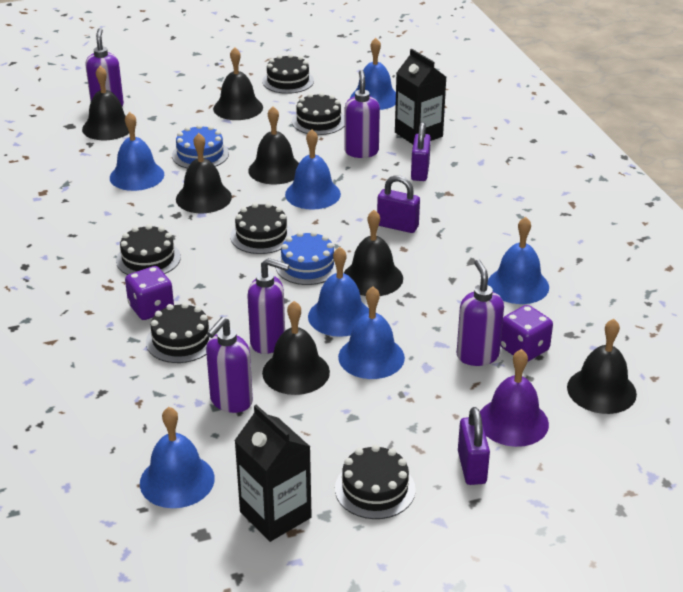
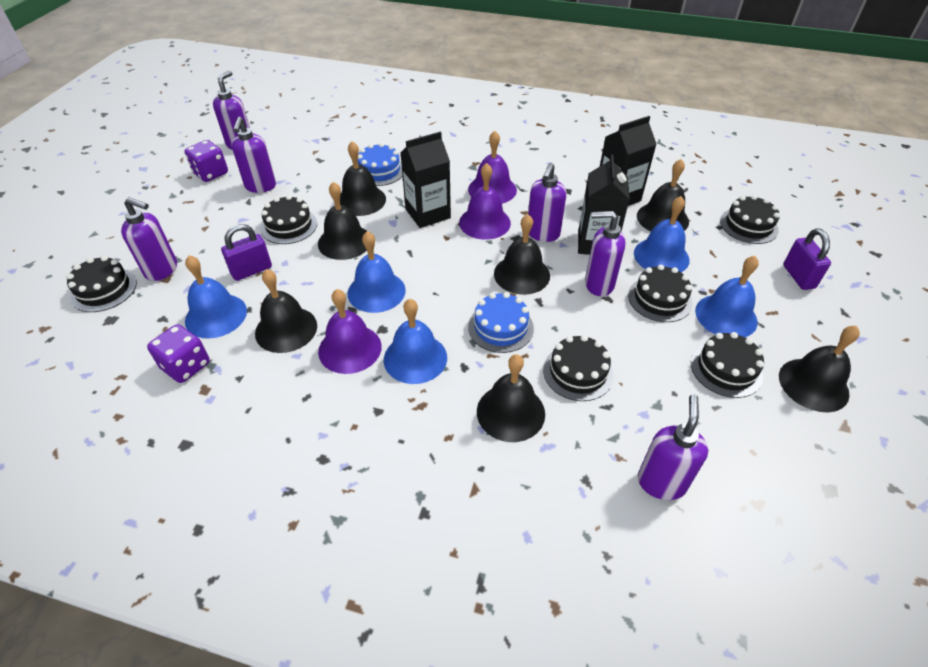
black carton: [234,405,312,542] [395,49,446,144] = 2 -> [400,132,451,228] [578,154,630,255] [600,116,657,206] = 3
blue bell: [110,112,164,191] [140,407,215,508] [285,129,341,210] [308,247,369,337] [338,286,405,379] [350,38,396,110] [488,217,549,304] = 7 -> [185,255,247,339] [348,231,406,313] [384,299,447,384] [634,196,690,272] [695,256,759,337] = 5
purple bell: [480,349,549,447] = 1 -> [318,289,382,374] [459,163,511,240] [468,131,517,204] = 3
purple padlock: [377,175,420,233] [411,122,431,181] [458,407,490,485] = 3 -> [221,224,272,281] [783,228,831,290] = 2
purple soap dispenser: [85,28,124,106] [206,317,253,413] [247,258,289,354] [344,70,380,158] [457,260,504,366] = 5 -> [121,197,177,281] [213,71,250,150] [231,117,276,193] [528,163,567,242] [585,211,625,296] [638,395,709,500] = 6

